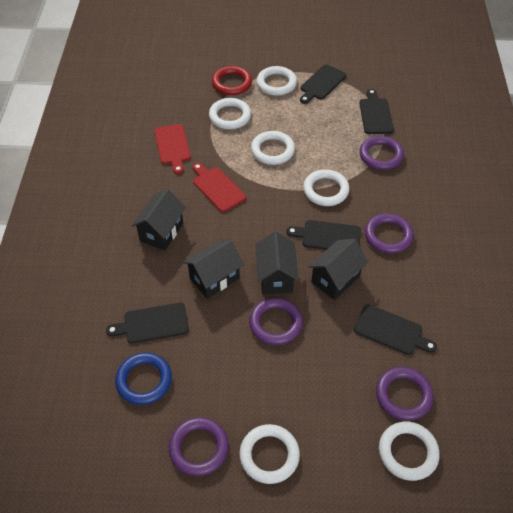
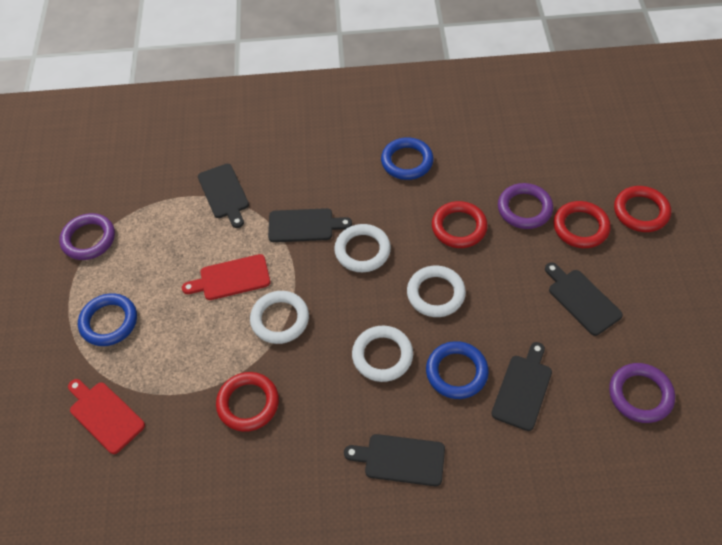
black house: [131,189,186,251] [183,240,244,299] [255,232,299,294] [308,239,368,300] = 4 -> none = 0
blue ring: [115,352,172,405] = 1 -> [78,293,137,346] [381,138,433,180] [426,341,489,399] = 3
purple ring: [169,417,229,476] [249,298,303,345] [359,136,404,170] [365,213,414,254] [376,367,434,421] = 5 -> [59,213,115,260] [498,183,553,229] [609,363,675,423] = 3
red ring: [212,66,252,95] = 1 -> [216,372,279,432] [432,201,488,248] [553,201,611,248] [614,186,671,232] = 4
white ring: [209,98,251,129] [239,424,300,484] [251,131,295,165] [257,66,297,96] [303,169,350,206] [379,421,440,481] = 6 -> [250,291,309,344] [334,224,391,272] [352,326,413,382] [407,266,466,317] = 4

